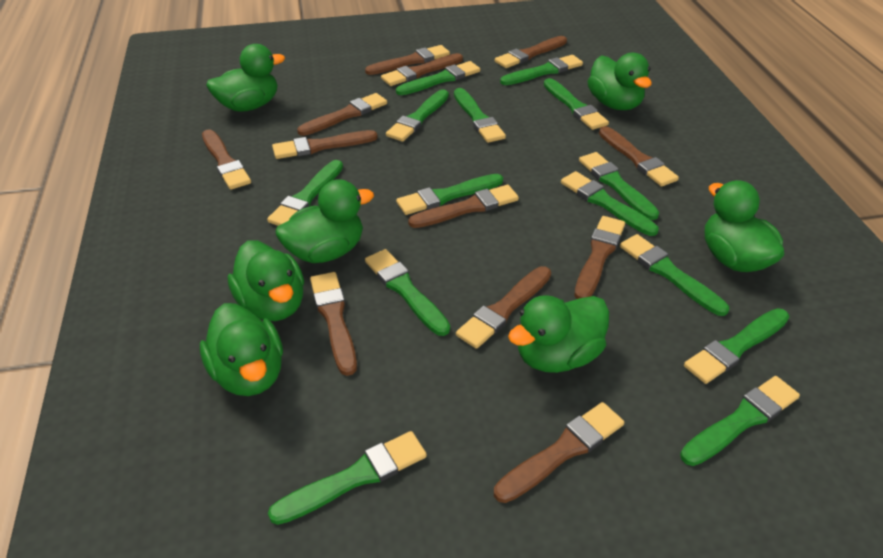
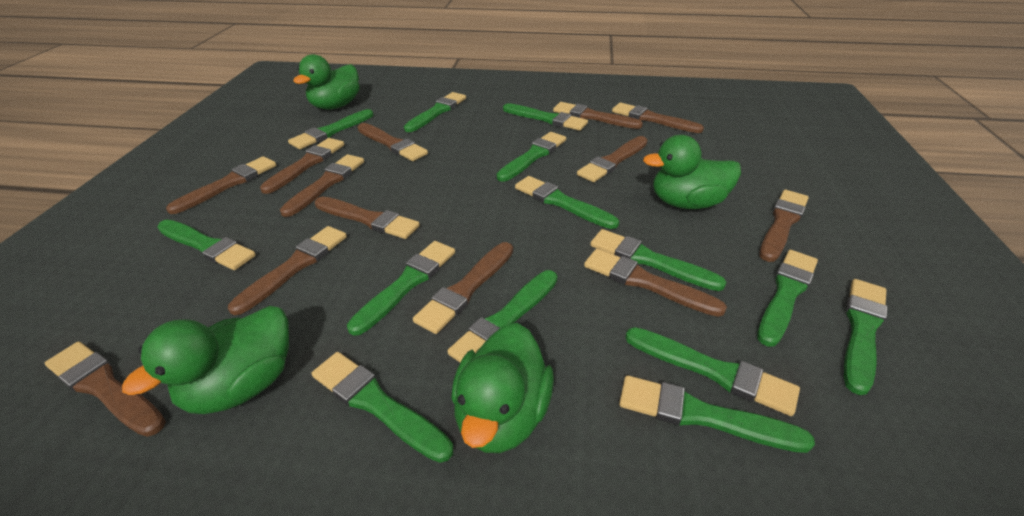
brown brush: [202,129,251,190] [272,130,378,159] [297,93,387,136] [310,272,357,376] [365,45,450,75] [381,53,463,86] [408,185,519,228] [456,266,551,349] [494,402,624,503] [495,36,567,68] [575,216,625,299] [599,126,679,187] = 12 -> [45,341,166,437] [166,156,276,214] [228,226,347,315] [260,138,344,194] [280,154,364,217] [315,196,420,239] [357,123,428,161] [413,242,513,334] [553,102,643,129] [577,136,648,182] [584,249,727,317] [612,103,704,133] [759,190,809,262] = 13
green duck: [200,303,283,396] [206,44,285,112] [228,240,304,321] [276,179,374,263] [508,295,609,373] [587,53,652,110] [705,180,784,272] = 7 -> [122,306,289,414] [293,54,360,110] [451,323,554,453] [643,135,741,209] = 4

